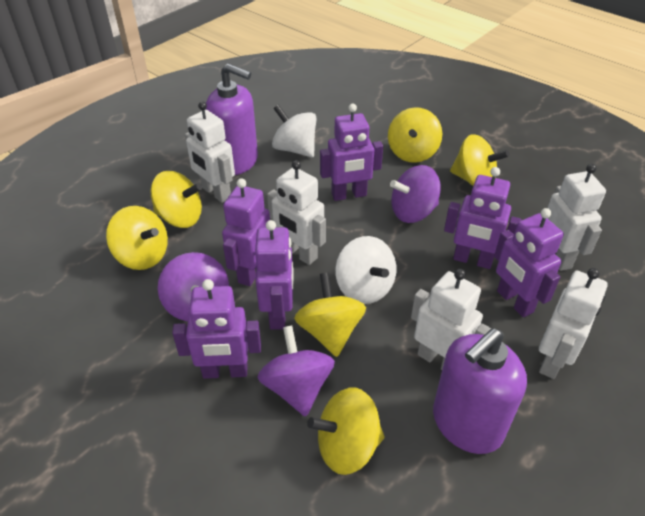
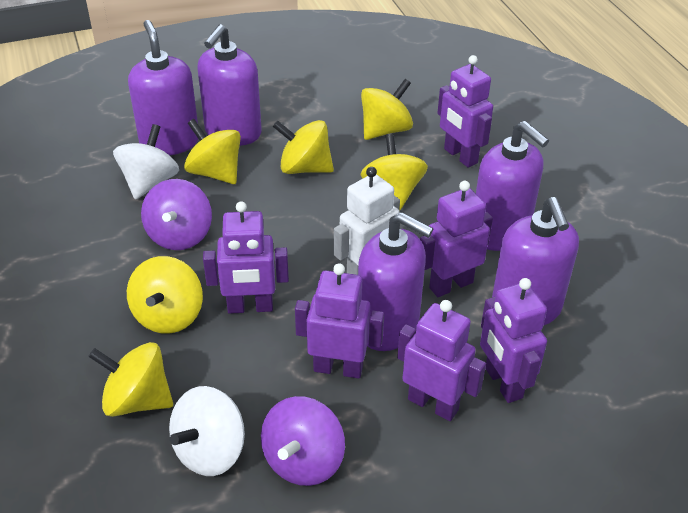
purple soap dispenser: [205,63,258,175] [433,328,527,454] = 2 -> [128,20,198,155] [197,24,262,146] [358,212,433,351] [476,121,549,251] [492,197,579,326] = 5
purple spinning top: [158,252,229,321] [257,325,335,417] [390,165,441,223] = 3 -> [141,179,212,250] [261,396,345,486] = 2
white robot: [185,102,235,203] [267,160,326,265] [411,269,491,370] [539,268,607,379] [547,164,606,271] = 5 -> [334,167,400,275] = 1

